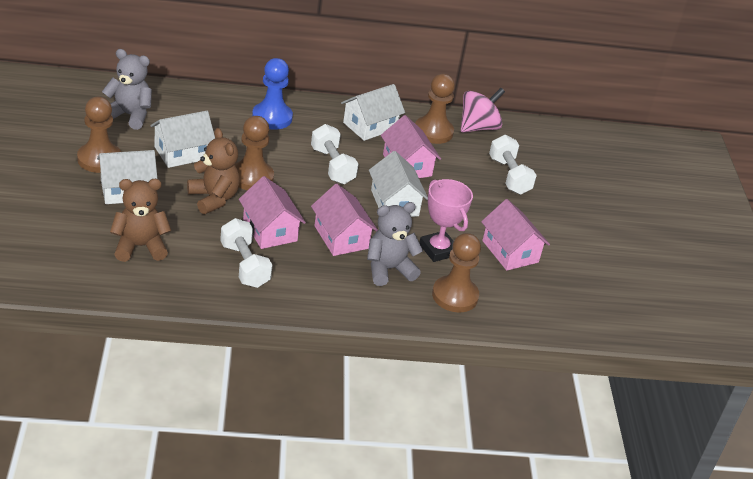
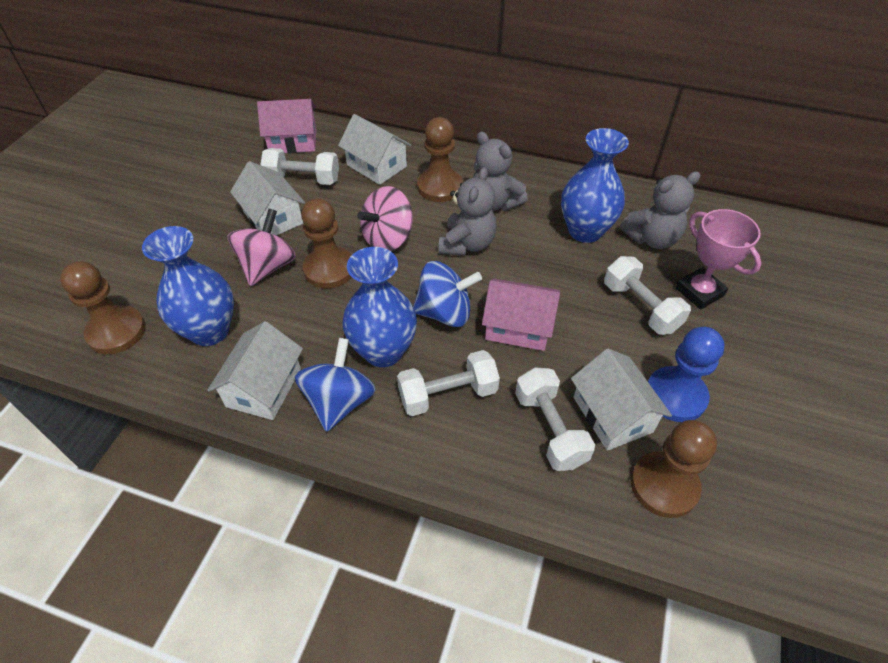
blue spinning top: none = 0 -> [295,338,376,432] [413,261,482,327] = 2
blue vase: none = 0 -> [142,226,234,346] [342,247,417,367] [561,128,629,243] = 3
brown teddy bear: [110,179,171,262] [187,128,240,214] = 2 -> none = 0
grey teddy bear: [102,49,152,130] [367,202,423,286] = 2 -> [439,167,497,256] [473,132,528,211] [620,172,701,249] = 3
pink house: [239,176,306,249] [311,184,378,256] [381,115,441,178] [481,199,550,271] = 4 -> [257,99,317,153] [482,279,560,351] = 2
pink spinning top: [461,88,505,133] = 1 -> [228,209,296,286] [357,186,413,251] = 2
white dumbbell: [220,218,272,288] [311,124,359,184] [489,135,537,195] = 3 -> [260,148,339,185] [397,350,500,416] [515,367,595,471] [604,256,691,335] = 4

